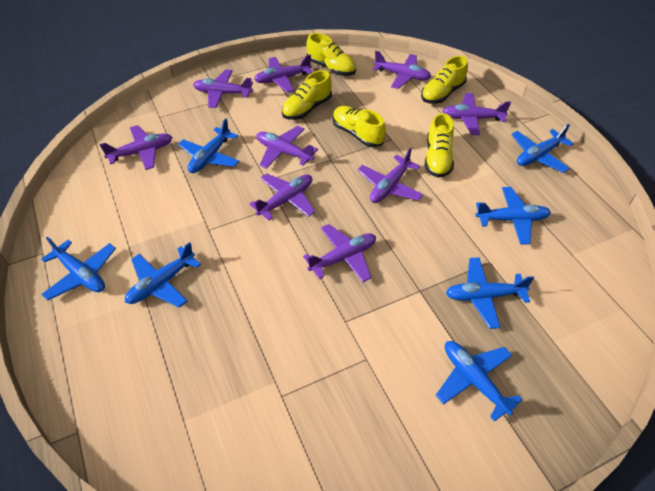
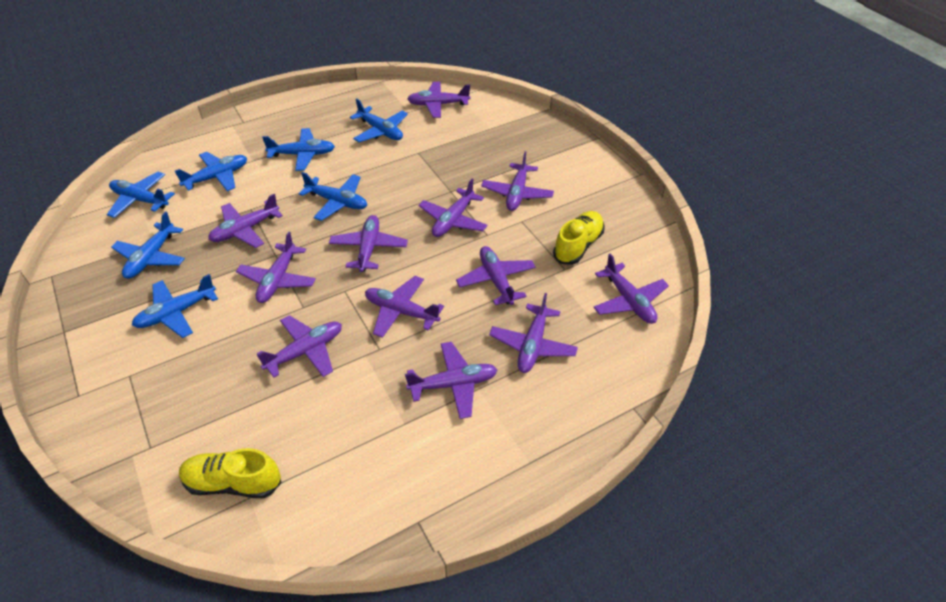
purple plane: [99,125,172,170] [193,69,253,108] [249,173,315,220] [254,54,313,93] [257,126,318,169] [303,224,376,282] [357,148,423,203] [373,51,431,89] [442,93,511,135] = 9 -> [208,194,283,248] [236,232,316,303] [257,315,342,378] [329,215,408,272] [365,276,444,338] [405,342,498,419] [408,82,470,118] [419,179,488,237] [456,246,536,305] [481,151,554,211] [489,293,578,373] [593,254,669,324] = 12
yellow shoe: [282,70,332,120] [307,33,356,76] [333,106,386,147] [421,56,468,104] [425,113,454,178] = 5 -> [179,448,281,498] [553,211,604,265] = 2

